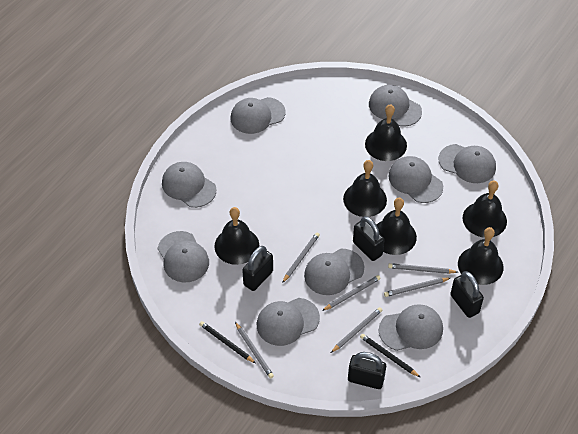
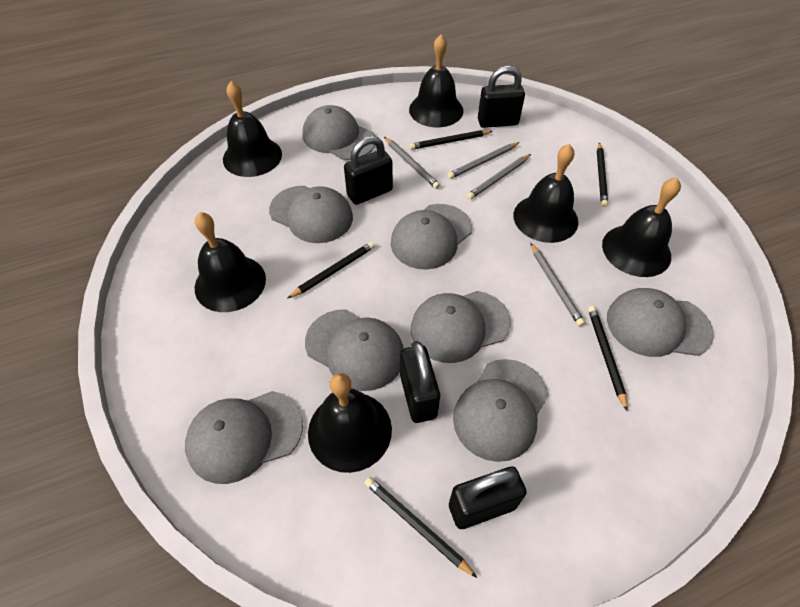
black pencil: [199,321,255,363] [360,334,420,377] = 2 -> [287,242,375,299] [364,477,477,578] [409,130,493,150] [588,306,628,412] [597,142,608,207] = 5
grey cap: [158,231,209,282] [162,162,217,208] [231,97,285,134] [257,298,320,346] [304,249,364,295] [369,85,422,127] [379,304,443,351] [389,156,443,203] [438,144,496,183] = 9 -> [185,391,303,484] [269,186,353,243] [303,105,376,160] [305,309,404,391] [391,204,472,270] [411,291,511,363] [453,359,549,462] [607,288,714,357] = 8
grey pencil: [235,322,274,379] [282,232,320,283] [322,275,381,311] [331,307,382,353] [384,278,450,297] [388,263,458,274] = 6 -> [384,137,440,189] [447,142,520,179] [467,154,531,199] [530,243,585,326] = 4

